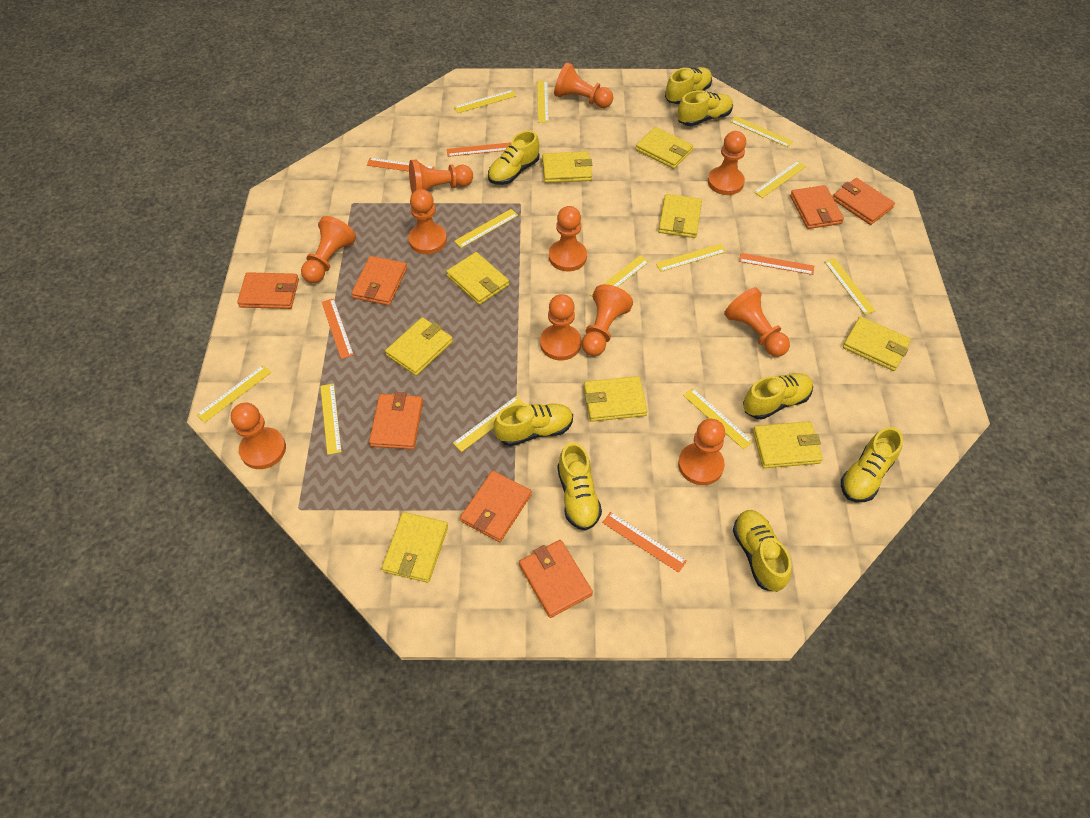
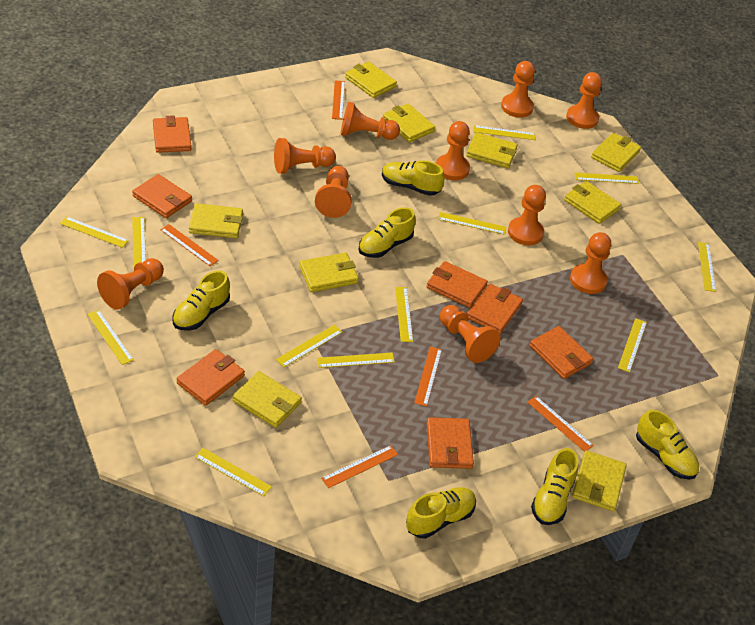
orange pawn: [231,403,286,469] [301,216,356,283] [408,189,447,254] [409,160,473,194] [540,294,581,360] [549,206,587,271] [554,62,613,108] [582,284,633,356] [678,419,725,485] [708,131,746,195] [724,287,790,357] = 11 -> [97,258,164,310] [274,138,336,174] [315,166,352,218] [340,102,400,140] [436,121,470,180] [440,305,501,363] [501,61,535,118] [508,185,546,245] [566,72,602,129] [570,232,611,294] = 10
yellow shoe: [488,130,539,185] [494,403,573,446] [557,442,602,531] [665,67,712,104] [677,90,733,126] [733,510,792,592] [743,373,813,420] [841,427,903,502] = 8 -> [173,270,230,331] [358,207,416,258] [382,160,445,196] [406,487,476,539] [531,448,579,525] [636,410,699,480] = 6

